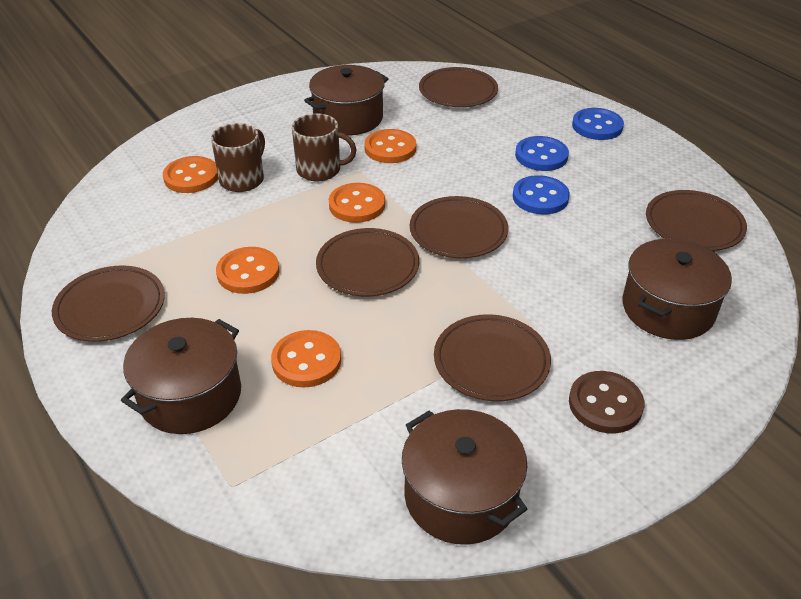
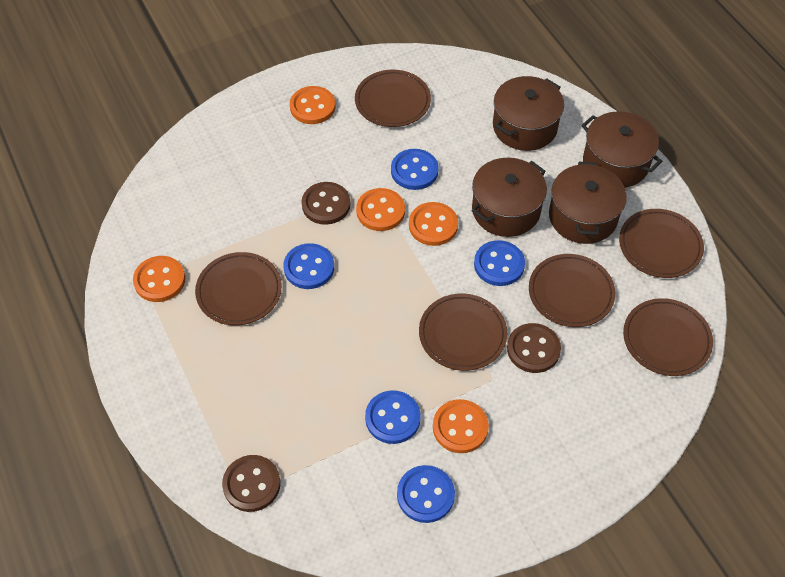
blue button: [513,175,570,215] [515,136,569,171] [572,108,624,140] = 3 -> [283,243,334,289] [365,390,421,444] [391,149,439,190] [397,465,455,523] [474,240,525,286] = 5
brown button: [569,371,644,433] = 1 -> [222,455,280,512] [302,182,350,225] [507,323,561,373] = 3
brown mug: [211,123,265,192] [292,113,357,181] = 2 -> none = 0

